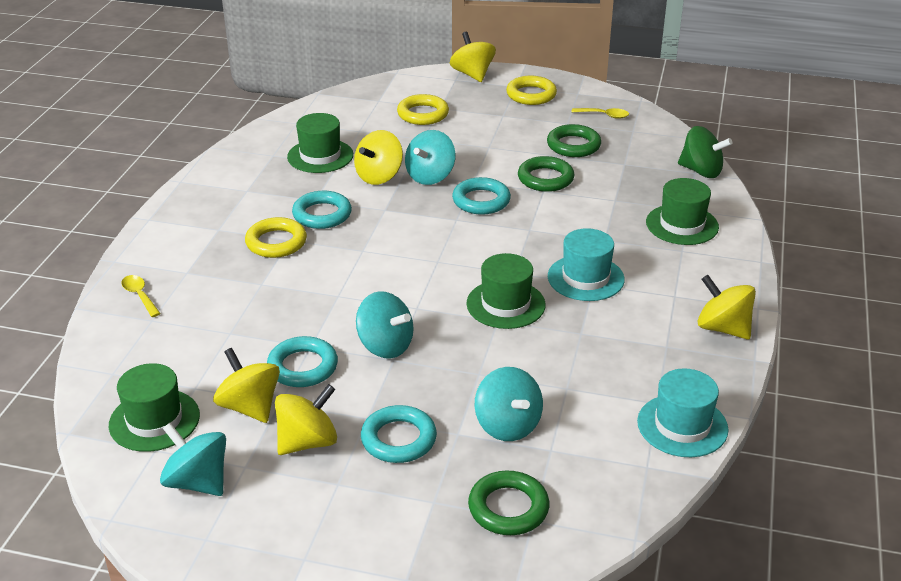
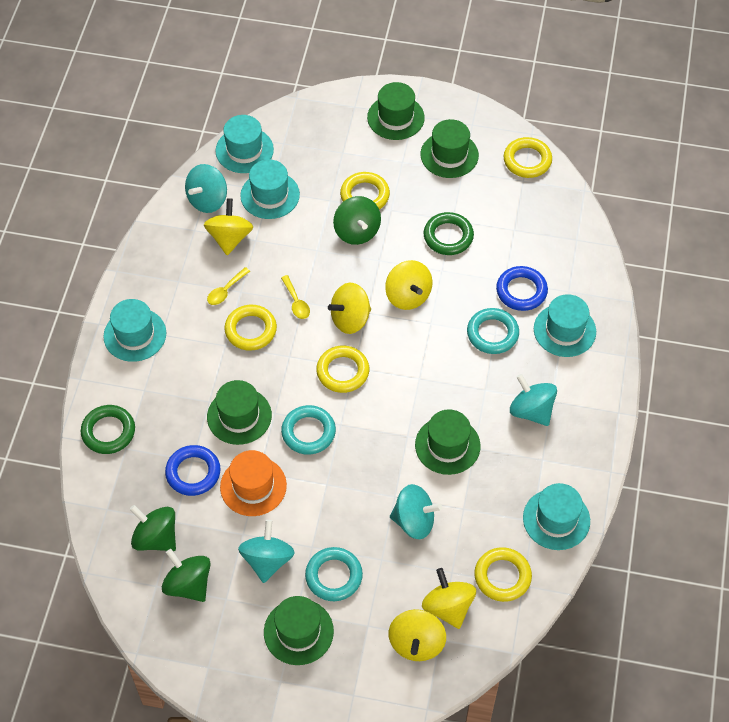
blue ring: none = 0 -> [165,445,221,496] [496,266,548,311] = 2
green hat: [109,363,200,452] [287,113,353,173] [466,253,546,329] [646,178,719,245] = 4 -> [207,380,272,445] [264,596,334,665] [367,82,425,140] [415,409,481,475] [420,119,479,178] = 5
green ring: [468,471,549,535] [518,156,575,192] [547,124,601,157] = 3 -> [81,405,135,454] [423,212,474,255] = 2
green spinning top: [678,126,733,178] = 1 -> [130,505,176,551] [162,549,211,602] [333,196,381,245] = 3
orange hat: none = 0 -> [220,450,287,516] = 1
turquoise hat: [548,228,625,301] [637,368,728,457] = 2 -> [103,299,166,362] [215,115,274,173] [240,159,300,219] [523,483,590,550] [534,294,596,357] = 5
turquoise ring: [267,336,338,387] [292,191,352,229] [361,405,437,463] [452,177,511,215] = 4 -> [281,405,336,455] [305,547,363,601] [467,308,519,354] = 3
yellow ring: [245,217,307,258] [397,94,449,125] [506,76,557,105] = 3 -> [224,305,277,351] [316,346,369,393] [340,172,390,210] [474,547,532,602] [504,137,552,178] = 5

